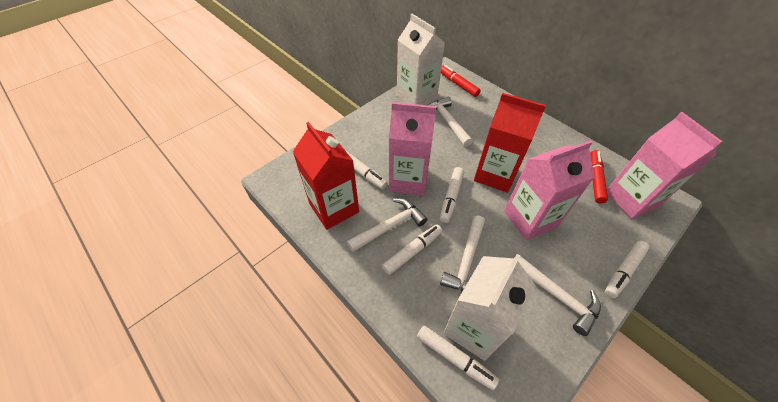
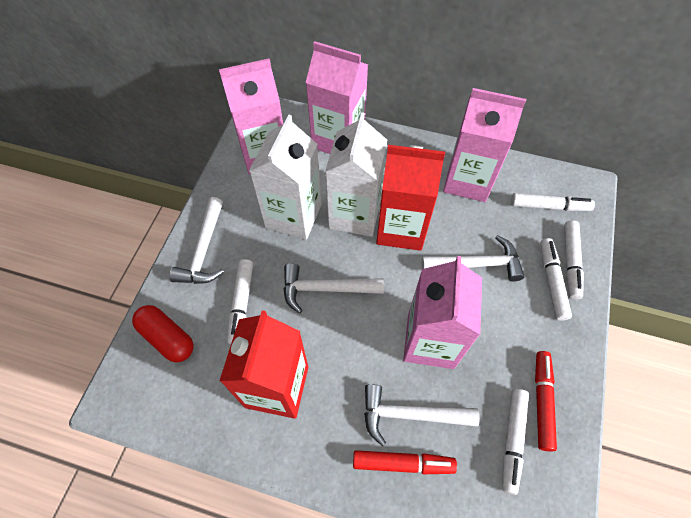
pink carton: [389,102,437,195] [504,140,595,240] [607,112,723,219] = 3 -> [219,59,283,175] [306,41,368,154] [403,256,482,369] [443,88,526,202] = 4
red capsule: none = 0 -> [132,305,194,363] = 1

